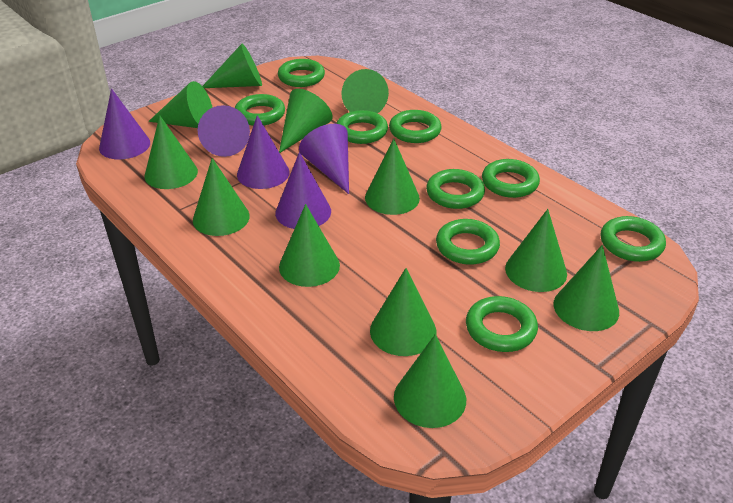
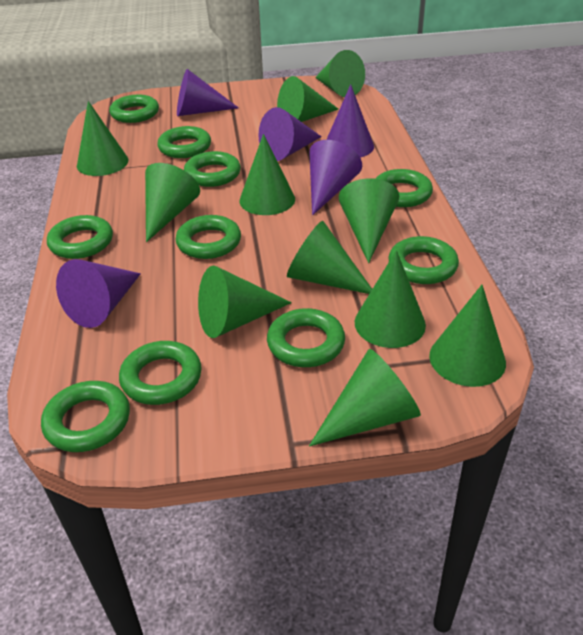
green cone: [144,116,198,189] [148,81,213,128] [193,158,250,236] [202,44,262,88] [279,89,333,153] [279,204,340,287] [342,69,389,113] [365,139,420,215] [370,268,437,356] [394,334,466,428] [505,209,567,292] [553,245,619,331] = 12 -> [77,101,128,176] [145,163,200,242] [198,266,292,338] [239,134,295,215] [277,76,338,122] [287,221,372,294] [309,349,421,447] [315,50,365,97] [339,178,399,263] [355,250,426,348] [429,285,506,387] = 11
green ring: [235,94,285,126] [278,59,325,87] [336,110,388,144] [389,110,442,143] [426,169,485,209] [436,219,500,265] [466,296,538,352] [482,159,540,198] [600,216,666,262] = 9 -> [41,381,130,452] [47,215,113,259] [109,95,159,123] [119,341,202,405] [157,126,211,158] [176,215,241,259] [184,151,241,187] [267,308,345,367] [375,169,433,207] [388,236,459,284] = 10

